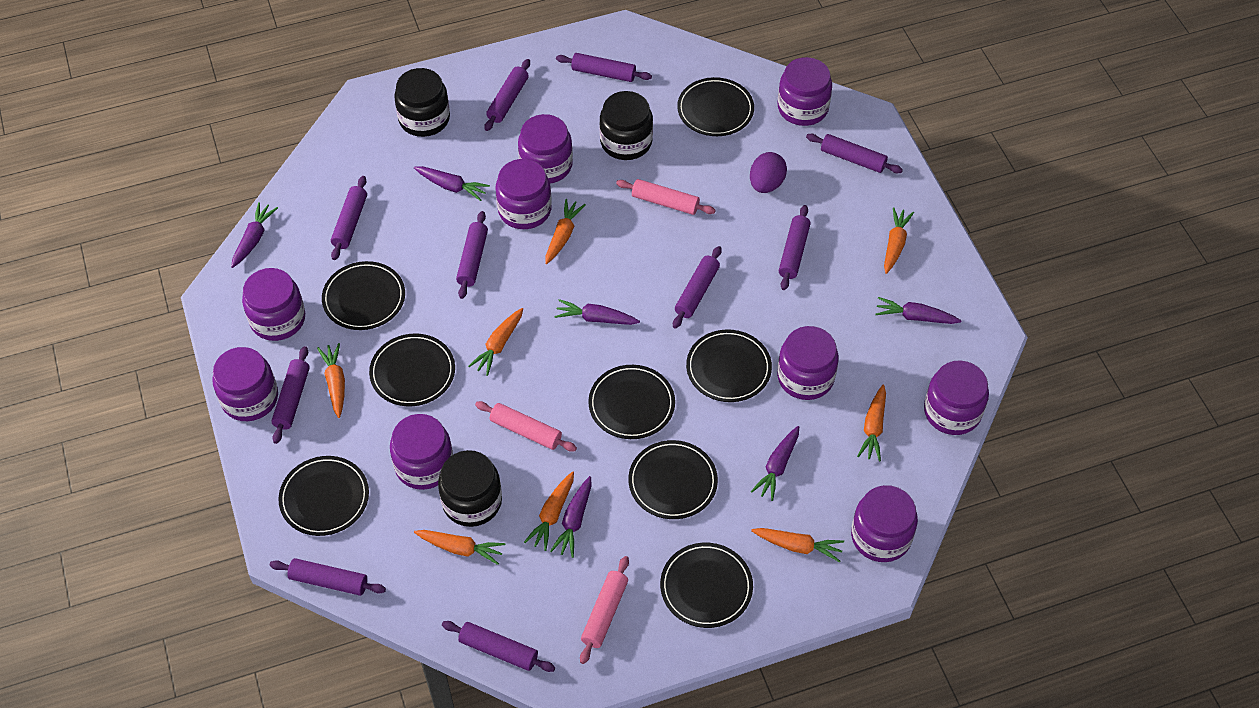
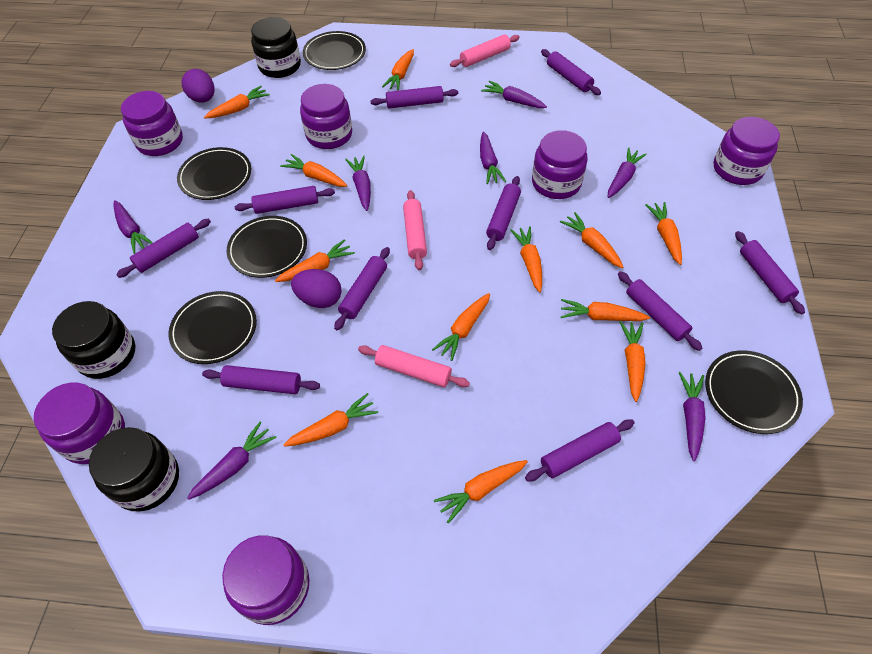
black plate: [278,456,369,536] [322,261,405,330] [369,334,455,406] [588,365,675,439] [628,440,718,519] [660,543,753,628] [677,77,754,136] [686,330,772,402] = 8 -> [169,291,257,364] [177,147,251,200] [227,216,307,278] [303,31,366,70] [705,350,803,434] = 5
orange carrot: [317,343,345,418] [414,530,505,565] [468,308,523,376] [524,471,574,551] [545,199,586,264] [751,528,844,562] [857,385,886,462] [884,207,914,274] = 8 -> [204,86,270,118] [275,239,355,282] [280,154,347,187] [283,393,378,447] [382,49,414,91] [432,293,490,361] [434,460,528,524] [510,226,542,292] [560,212,623,268] [561,299,650,321] [620,321,646,402] [645,202,682,265] = 12
purple carrot: [231,202,278,268] [414,166,490,201] [550,476,592,558] [555,299,640,325] [751,426,799,501] [875,297,962,324] = 6 -> [113,200,153,254] [187,421,276,500] [345,155,371,211] [480,132,506,184] [481,81,547,108] [608,147,647,198] [679,372,705,461] = 7
purple egg: [750,152,787,193] = 1 -> [181,69,215,103] [291,269,342,308] = 2
purple jar: [212,347,278,421] [242,268,305,341] [390,414,453,490] [495,159,552,229] [518,114,573,184] [777,326,839,400] [778,57,832,126] [851,485,918,562] [924,360,989,435] = 9 -> [34,383,125,464] [121,91,183,156] [222,535,309,625] [300,84,352,149] [532,130,588,199] [714,117,780,185] = 6

